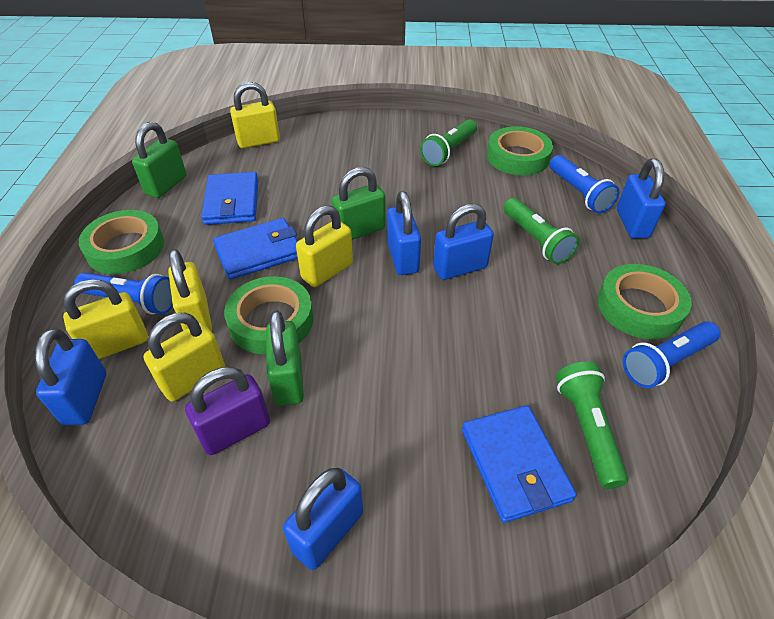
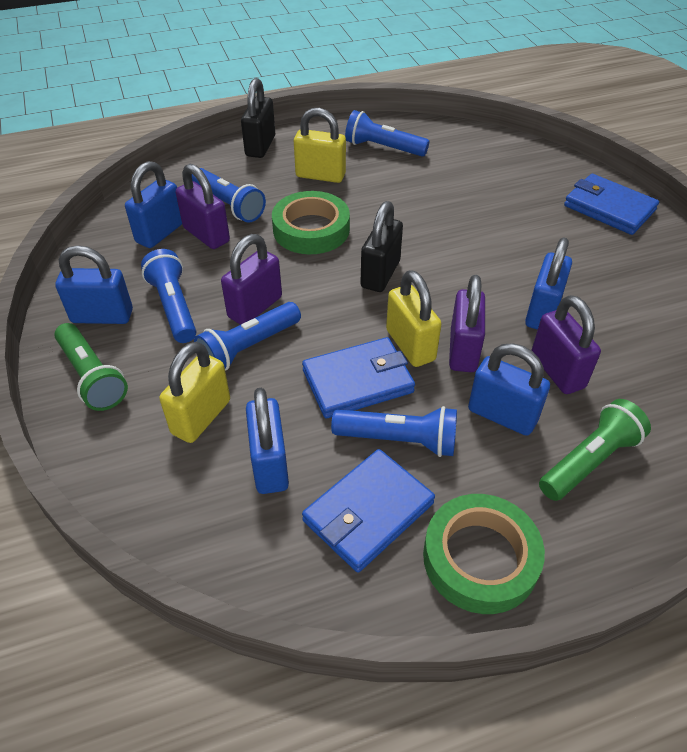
black padlock: none = 0 -> [241,78,275,158] [360,201,403,292] = 2
blue flashlight: [74,273,173,314] [550,155,620,213] [623,321,720,388] = 3 -> [141,249,196,343] [192,168,266,223] [194,302,301,371] [331,406,457,457] [345,110,429,157] = 5
green flashlight: [420,119,477,166] [503,198,579,264] [556,362,628,489] = 3 -> [54,323,128,411] [539,399,651,501] = 2
green padlock: [132,122,186,198] [266,310,304,406] [331,167,385,240] = 3 -> none = 0
green tape: [79,210,164,274] [224,276,313,354] [487,126,553,175] [597,264,692,339] = 4 -> [272,191,350,254] [423,494,545,614] = 2
purple padlock: [185,367,270,455] = 1 -> [176,164,230,249] [221,234,282,325] [449,275,485,372] [531,295,601,394] = 4
yellow padlock: [63,279,148,359] [143,313,225,402] [168,249,212,332] [230,82,280,149] [296,205,353,287] = 5 -> [160,342,230,443] [294,108,346,183] [386,270,441,367] = 3

